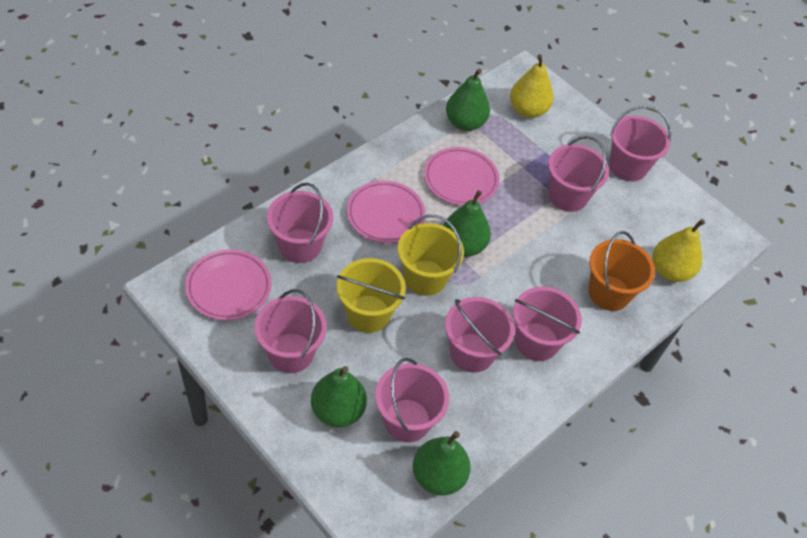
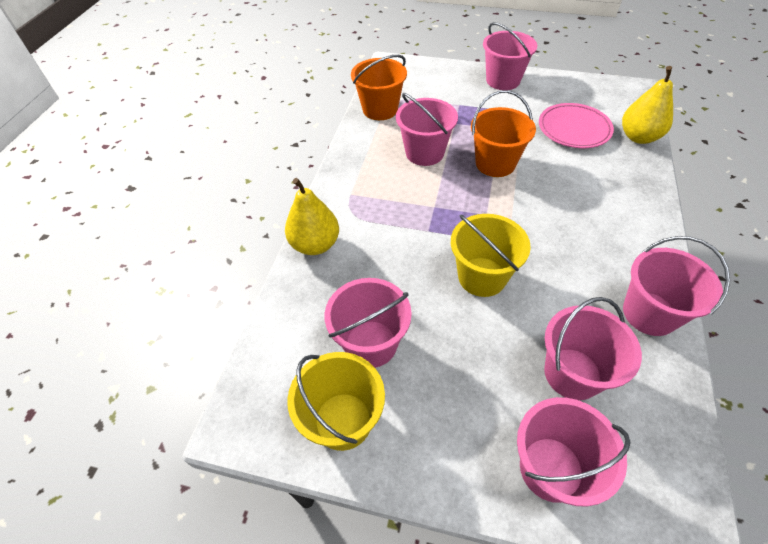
green pear: [311,366,367,427] [413,431,471,495] [443,190,491,257] [446,68,490,131] = 4 -> none = 0
orange bucket: [588,231,655,311] = 1 -> [351,55,407,120] [471,90,536,177] = 2
pink bucket: [254,289,327,373] [267,183,333,263] [375,358,449,442] [445,297,515,373] [513,287,582,361] [548,136,609,212] [609,106,671,181] = 7 -> [325,278,412,368] [396,93,458,166] [483,22,537,90] [517,397,631,507] [544,297,642,400] [623,236,730,336] = 6
pink plate: [185,249,272,321] [347,181,425,243] [424,147,499,206] = 3 -> [539,103,614,148] = 1

